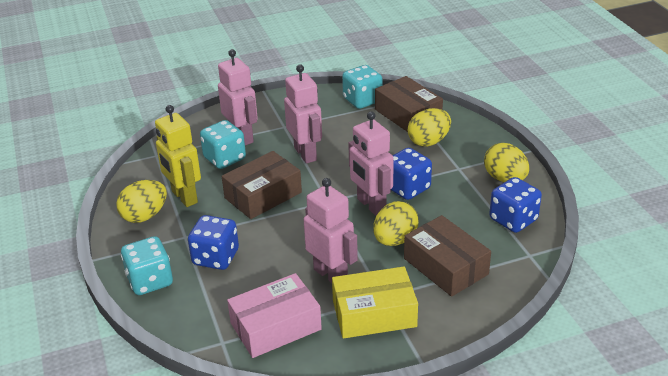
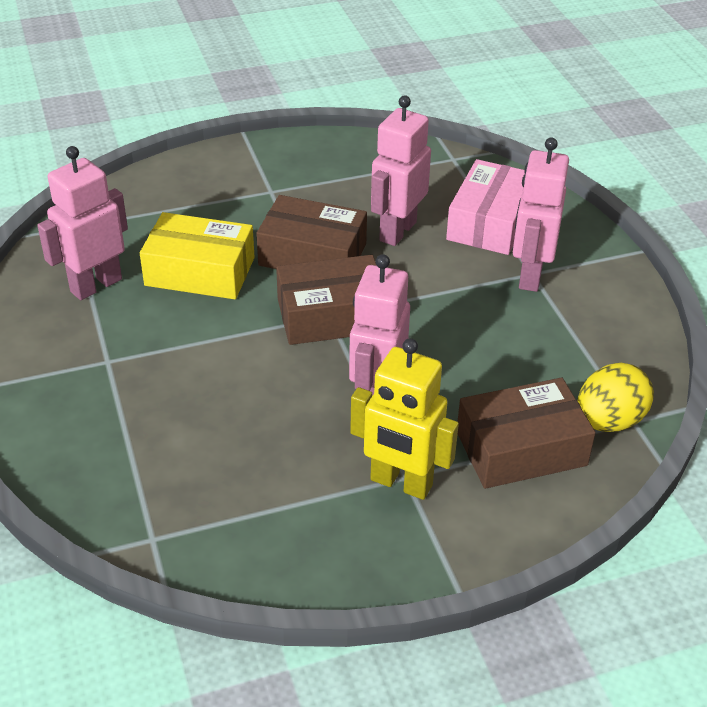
blue dice: [188,215,239,270] [390,148,432,200] [489,177,542,233] = 3 -> none = 0
turquoise dice: [121,236,173,295] [200,120,246,169] [342,65,382,109] = 3 -> none = 0
yellow egg: [116,180,167,223] [373,201,418,246] [408,108,451,147] [484,143,529,182] = 4 -> [577,363,654,432] = 1

